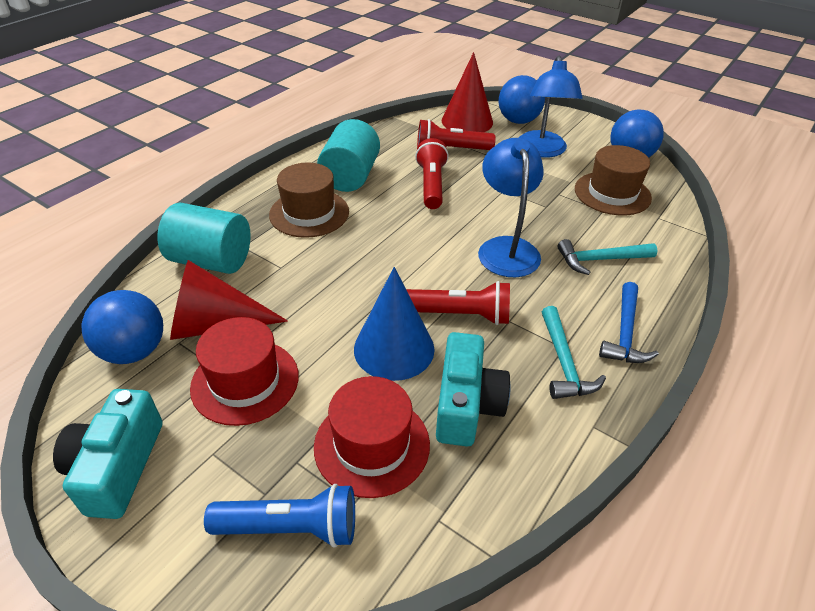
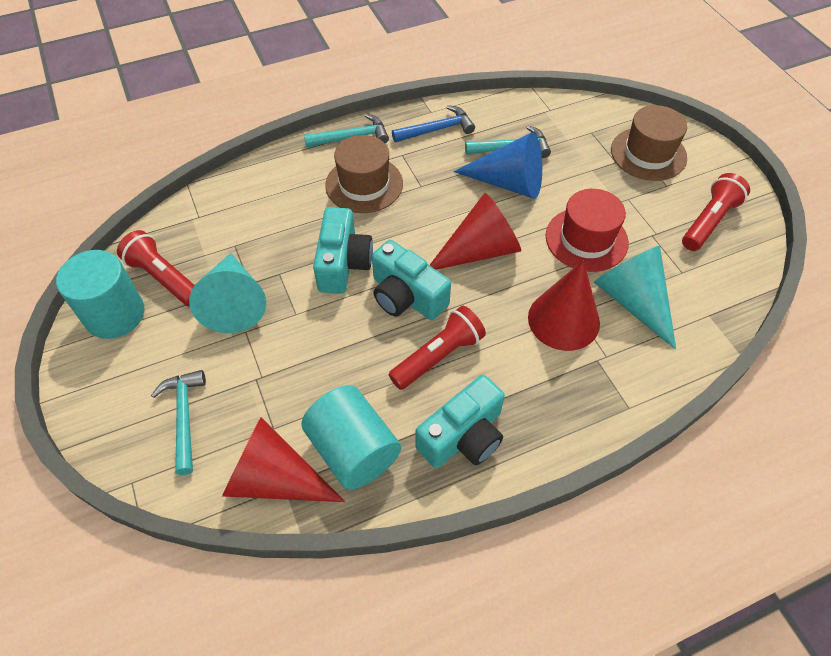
blue ball: [82,290,163,364] [499,75,545,124] [610,110,664,158] = 3 -> none = 0
blue flashlight: [204,484,355,548] = 1 -> none = 0
blue lamp: [478,138,544,277] [519,56,583,157] = 2 -> none = 0
red cone: [170,260,288,340] [442,52,493,132] = 2 -> [222,417,346,502] [430,193,521,270] [528,260,600,351] = 3
red hat: [190,317,299,426] [314,376,430,498] = 2 -> [545,189,629,272] = 1
turquoise camera: [53,389,163,519] [436,332,511,447] = 2 -> [313,207,373,294] [372,240,451,320] [416,375,505,468] = 3
turquoise cone: none = 0 -> [189,253,266,333] [594,246,676,350] = 2
turquoise hammer: [542,306,606,399] [558,239,657,275] = 2 -> [151,370,206,475] [304,114,389,147] [465,126,551,158] = 3

